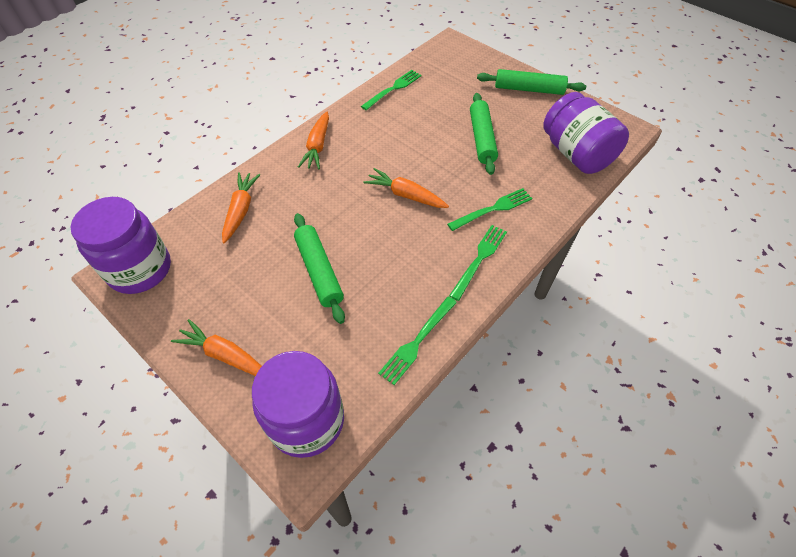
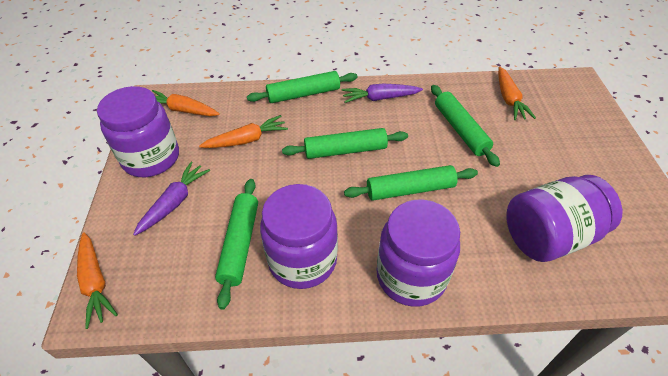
green fork: [361,70,422,110] [378,296,457,385] [447,188,533,231] [449,225,507,301] = 4 -> none = 0
green rolling pin: [294,213,345,324] [470,93,498,175] [477,69,586,95] = 3 -> [215,179,258,310] [247,71,357,103] [282,128,408,159] [344,165,478,201] [431,85,500,167] = 5
purple carrot: none = 0 -> [133,162,210,236] [342,83,423,103] = 2
purple jar: [70,197,171,294] [252,351,344,458] [543,92,629,174] = 3 -> [97,86,179,177] [260,184,338,289] [376,200,460,307] [506,175,622,262] = 4

